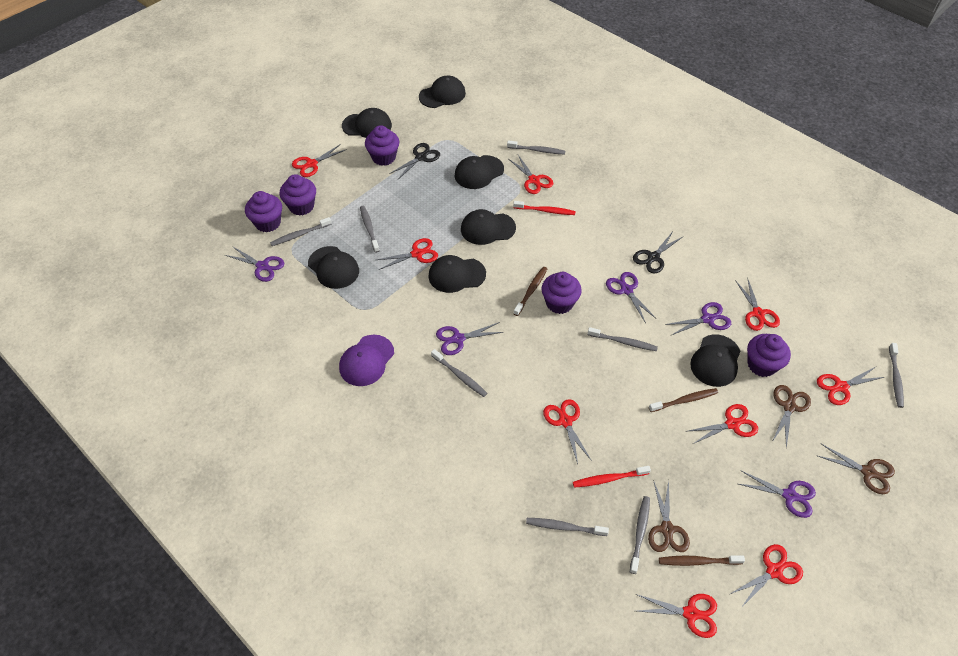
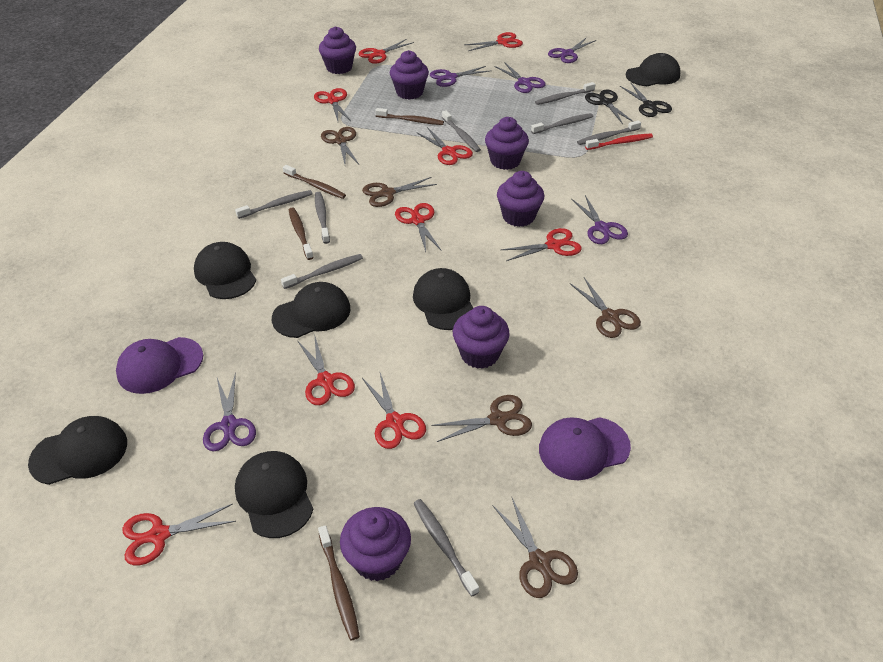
black cap: [308,246,359,289] [342,108,392,138] [419,76,466,108] [429,255,486,293] [454,155,504,189] [461,209,516,245] [690,334,741,387] = 7 -> [28,416,127,485] [194,242,256,299] [235,451,313,538] [272,282,351,338] [413,268,473,330] [626,53,681,86] = 6
brown scissors: [648,480,690,552] [772,385,811,448] [818,444,895,494] = 3 -> [321,127,359,164] [362,177,437,207] [431,395,532,442] [493,496,578,598] [570,278,641,338] = 5
brown toothbrush: [513,267,547,316] [649,388,718,412] [659,555,745,566] = 3 -> [283,165,346,199] [289,207,314,260] [318,525,360,641] [375,108,444,125] = 4
purple cap: [339,335,394,386] = 1 -> [116,337,203,394] [539,417,631,480] = 2
purple cupcake: [245,191,282,232] [280,174,316,216] [365,125,399,166] [541,272,582,314] [747,334,791,377] = 5 -> [319,26,356,74] [340,507,411,581] [390,50,429,100] [453,306,510,369] [485,117,529,170] [497,171,544,227] = 6
red toothbrush: [513,201,576,215] [573,466,651,488] = 2 -> [585,133,653,150] = 1

